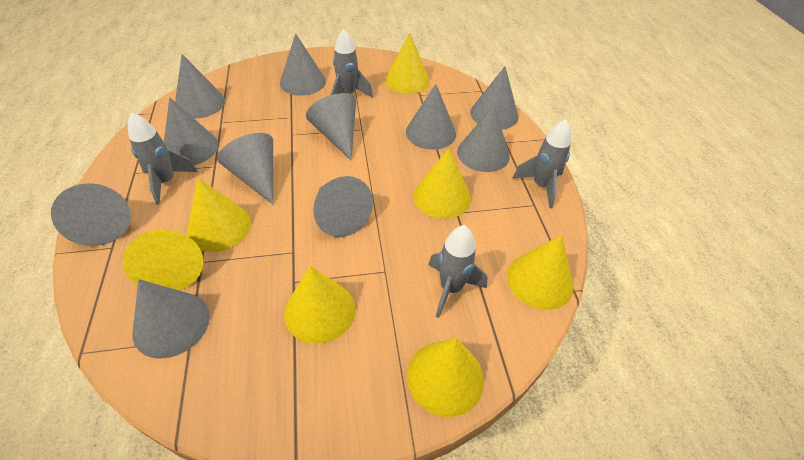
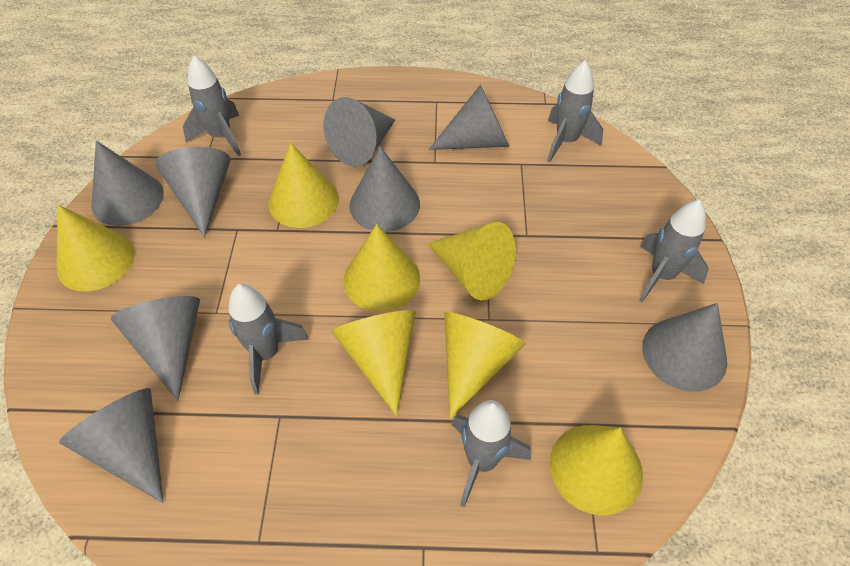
grey cone: [51,183,131,246] [133,279,210,359] [164,97,219,165] [175,54,225,119] [217,133,274,205] [280,34,326,96] [306,94,356,160] [313,176,373,237] [406,84,456,150] [457,105,510,172] [470,66,518,129] = 11 -> [59,388,163,503] [91,141,164,226] [111,296,200,401] [155,147,230,238] [324,97,395,167] [350,146,420,232] [428,85,509,150] [642,303,727,392] = 8
grey rocket: [128,112,197,205] [331,28,373,98] [428,225,488,318] [512,119,571,208] = 4 -> [183,56,241,156] [228,284,309,395] [452,400,531,507] [547,61,603,163] [639,200,708,302] = 5

